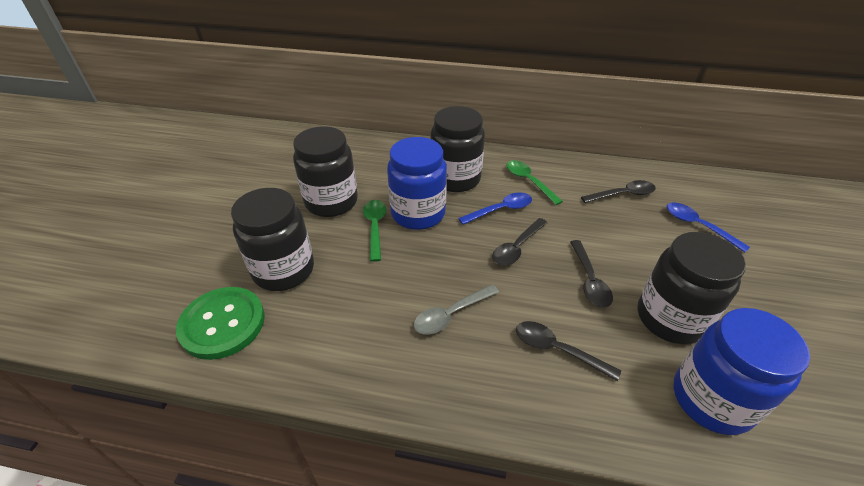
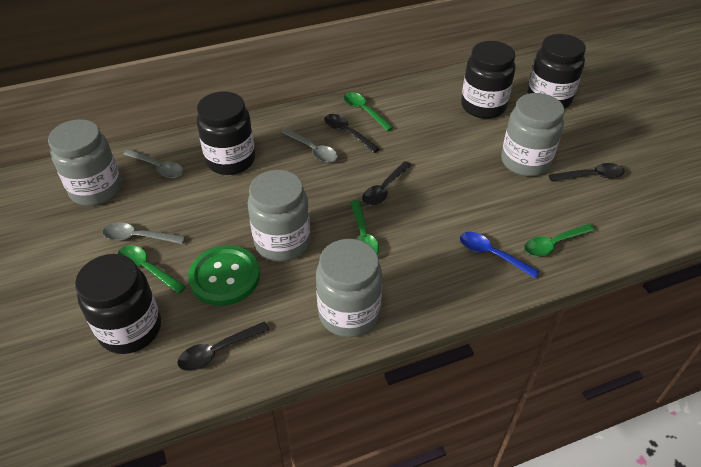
blue jar: [387,137,447,230] [674,308,810,435] = 2 -> none = 0
blue spoon: [458,192,532,225] [667,202,750,253] = 2 -> [460,232,540,278] = 1
green spoon: [363,200,386,262] [506,160,563,205] = 2 -> [118,245,186,294] [344,92,394,131] [350,200,379,254] [525,224,595,257] = 4
grey jar: none = 0 -> [48,119,122,206] [248,170,311,261] [316,239,382,337] [501,93,565,176] = 4
grey spoon: [414,285,499,335] = 1 -> [102,223,186,244] [123,149,184,178] [282,129,338,163] = 3

